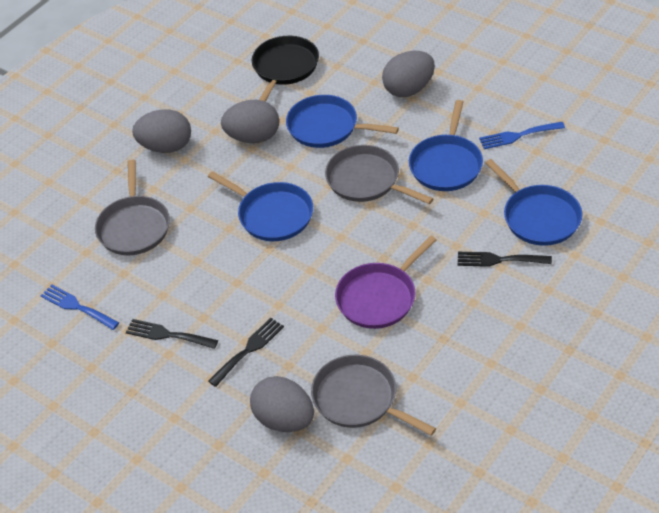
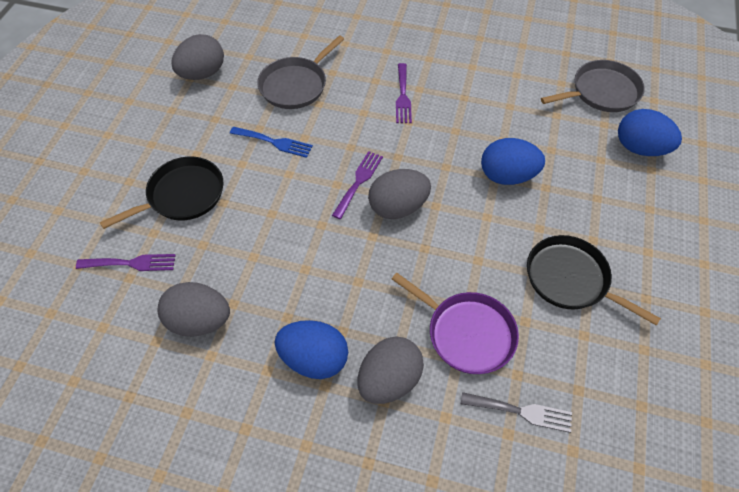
black fork: [126,319,218,349] [208,318,284,387] [458,252,552,267] = 3 -> none = 0
black pan: [252,36,319,102] = 1 -> [100,157,224,229] [527,235,661,326] = 2
blue egg: none = 0 -> [275,320,348,379] [481,138,545,185] [618,109,682,156] = 3
blue fork: [41,284,120,330] [479,122,565,149] = 2 -> [230,127,313,158] = 1
blue pan: [208,171,313,241] [286,95,399,148] [409,100,483,191] [486,159,582,246] = 4 -> none = 0
grey fork: none = 0 -> [461,392,572,433] = 1
grey pan: [95,159,170,255] [311,355,436,436] [325,145,434,204] = 3 -> [258,35,344,109] [541,60,645,112] = 2
purple fork: none = 0 -> [76,254,175,271] [332,151,383,219] [396,63,412,123] = 3

